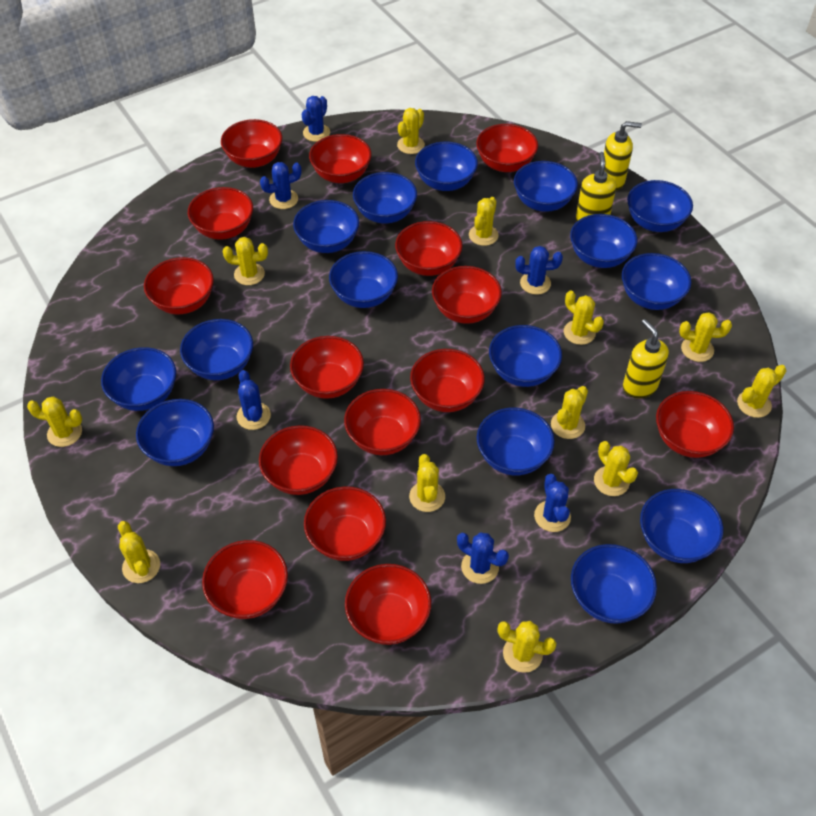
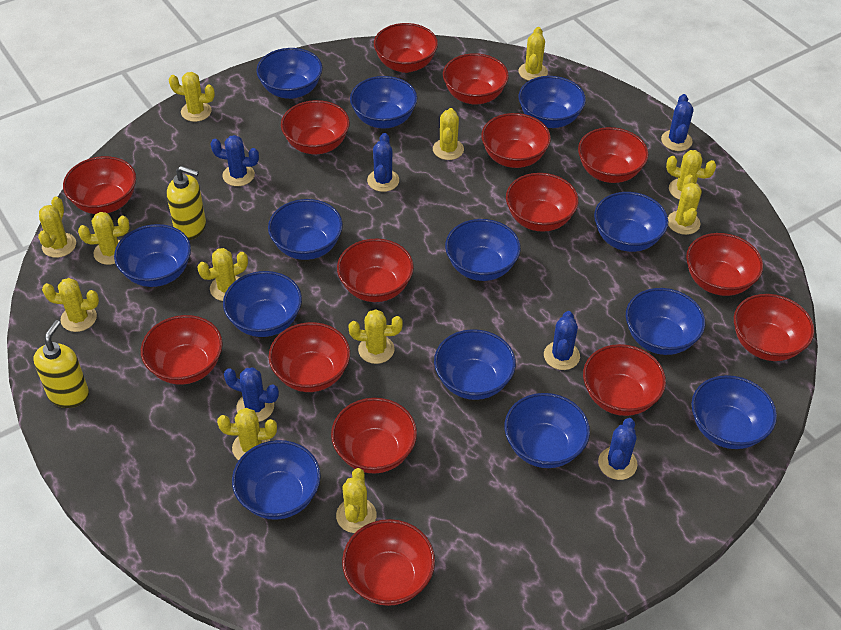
blue bowl: [101,347,176,411] [136,399,214,466] [180,319,253,380] [293,200,359,253] [329,251,398,308] [353,172,417,224] [415,142,478,191] [477,407,555,476] [489,325,562,387] [514,161,578,212] [570,214,637,268] [571,544,657,624] [622,253,691,310] [627,180,693,232] [640,489,723,563] = 15 -> [114,224,191,287] [223,271,302,337] [232,440,321,520] [256,48,323,99] [268,199,343,260] [350,76,417,129] [434,329,516,400] [445,219,521,281] [504,393,590,468] [519,76,586,128] [594,192,668,252] [626,288,705,355] [691,375,777,449] = 13
yellow soap dispenser: [576,152,616,221] [604,121,642,190] [623,319,669,398] = 3 -> [33,320,89,408] [167,166,206,240] = 2

